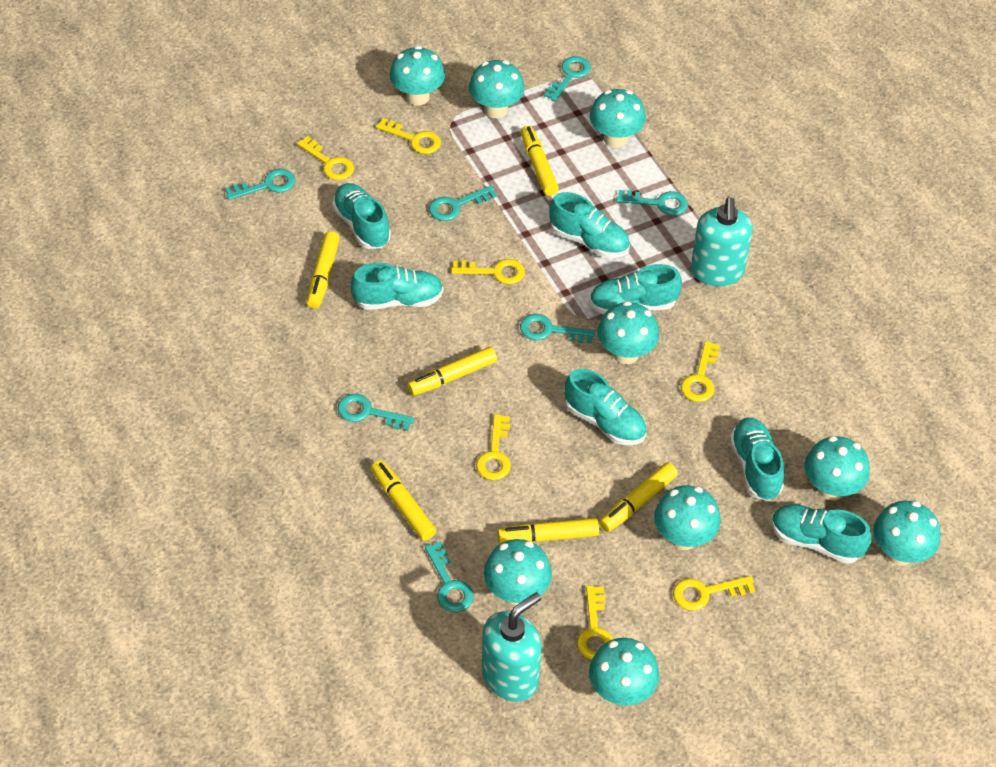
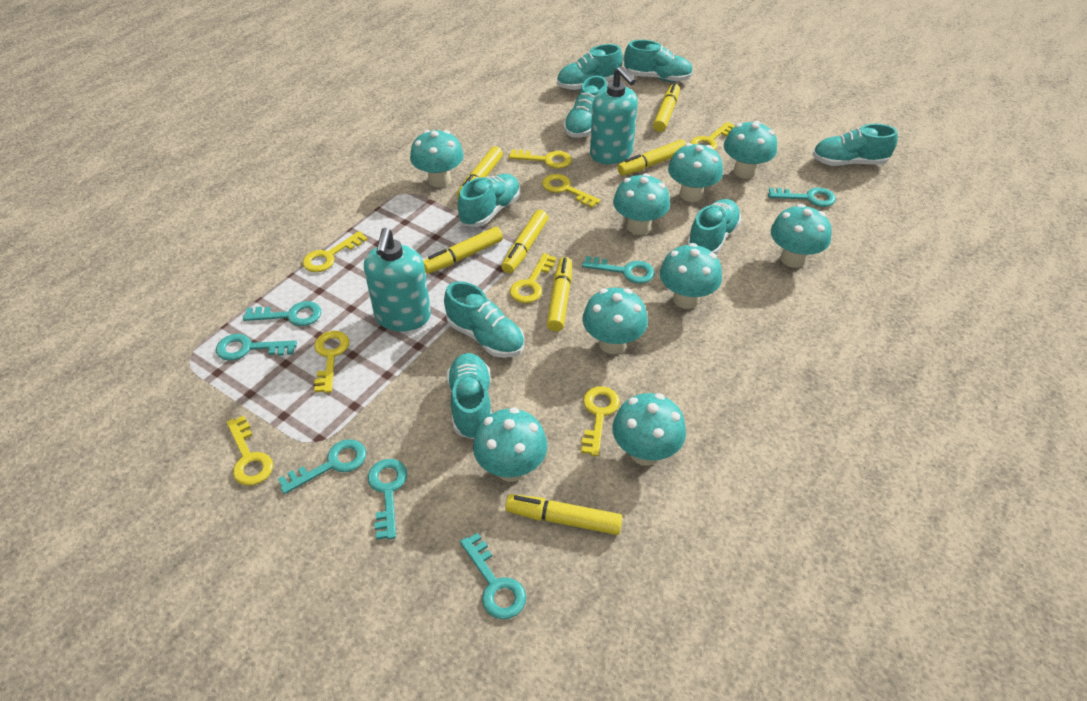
turquoise shoe: [332,183,391,249] [351,262,443,310] [549,192,630,258] [565,369,647,445] [589,264,682,314] [730,418,785,501] [772,505,872,563] = 7 -> [444,281,524,358] [447,353,492,439] [458,174,520,227] [557,44,623,90] [563,76,607,138] [624,40,693,82] [687,199,742,255] [813,124,898,166] = 8
yellow key: [297,136,354,180] [376,118,441,154] [451,259,525,284] [476,414,511,480] [577,585,613,660] [673,576,755,611] [681,341,720,402] = 7 -> [227,416,273,486] [302,231,368,272] [314,331,349,393] [509,149,572,169] [510,253,557,303] [542,174,601,208] [581,386,620,456] [690,122,735,150] = 8
yellow marker: [307,231,340,309] [371,460,436,541] [407,347,497,396] [498,518,599,544] [521,126,559,196] [599,462,678,532] = 6 -> [423,227,503,274] [457,146,503,198] [501,210,548,273] [505,494,623,535] [547,257,572,331] [617,140,686,176] [653,83,680,132] = 7

